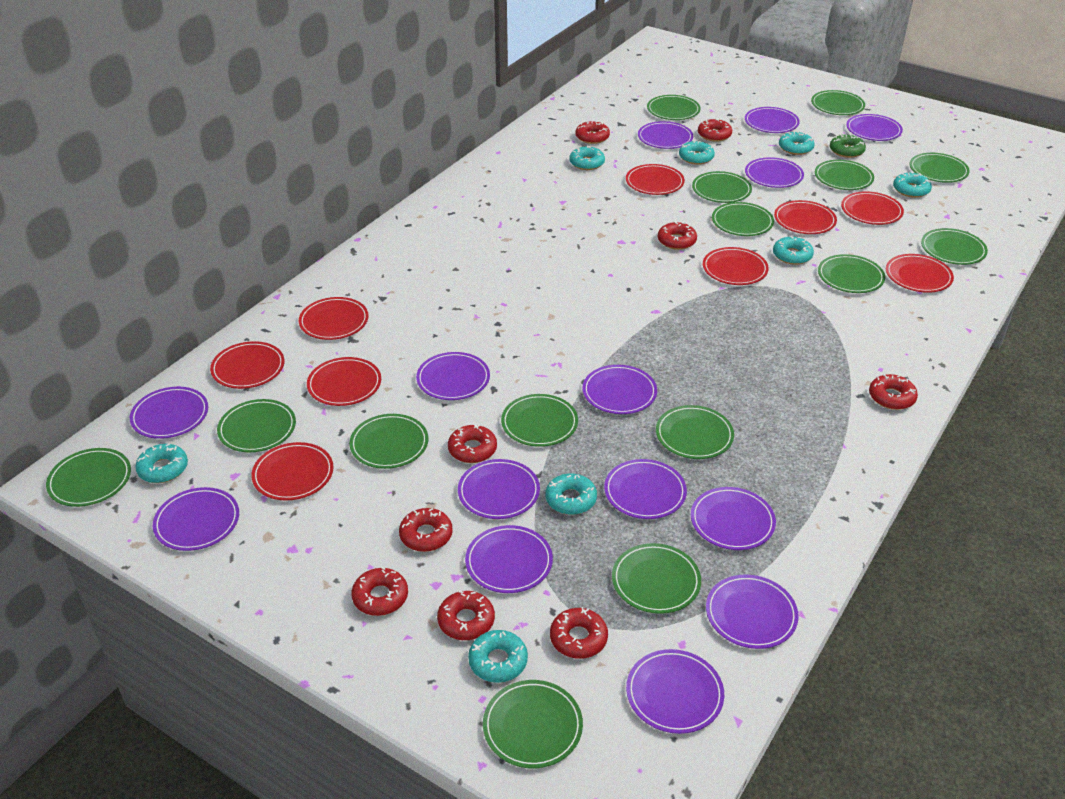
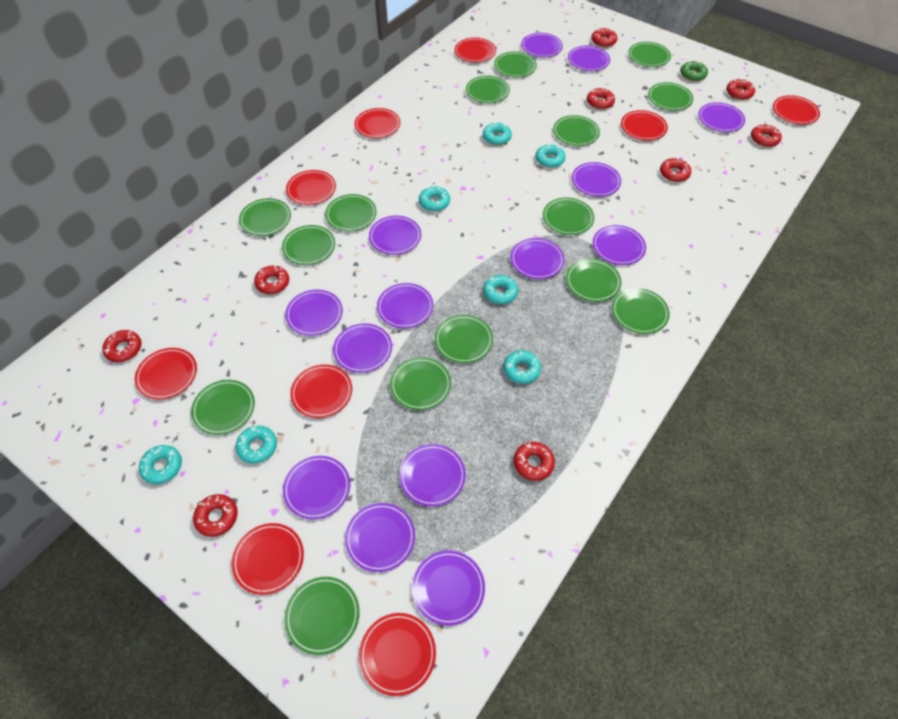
turquoise donut: [135,444,188,483] [468,630,528,683] [546,474,597,515] [569,145,605,170] [679,141,715,165] [773,236,814,265] [779,131,815,155] [893,172,932,198] = 8 -> [139,445,182,484] [236,426,277,464] [419,186,450,211] [483,122,512,145] [483,275,518,304] [504,350,541,384] [535,144,566,168] = 7

